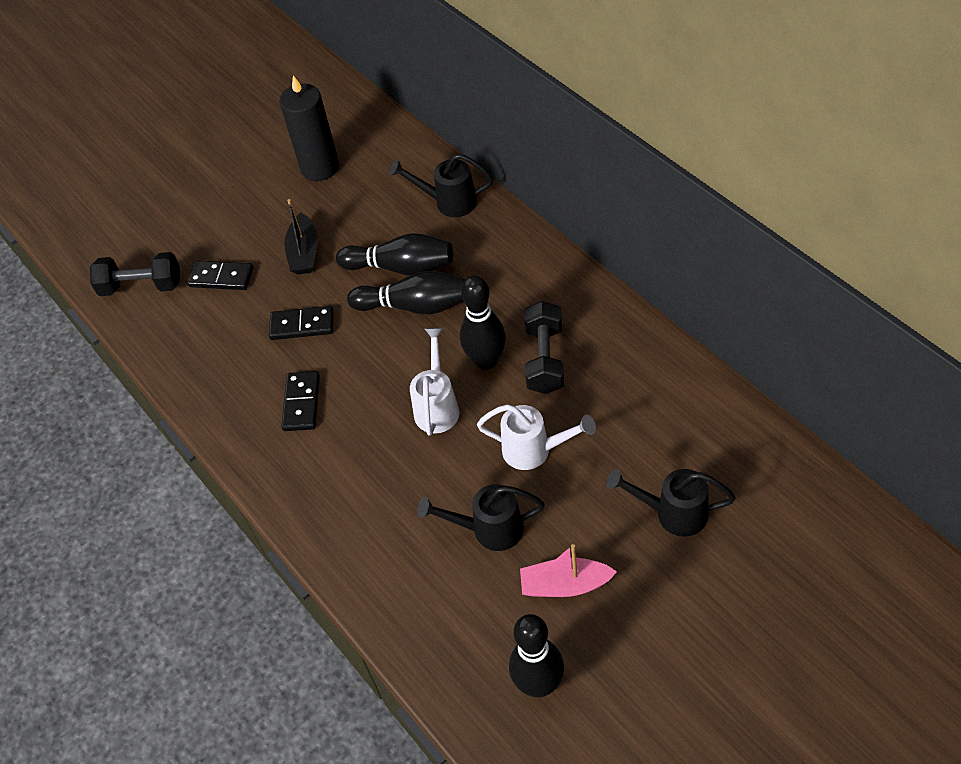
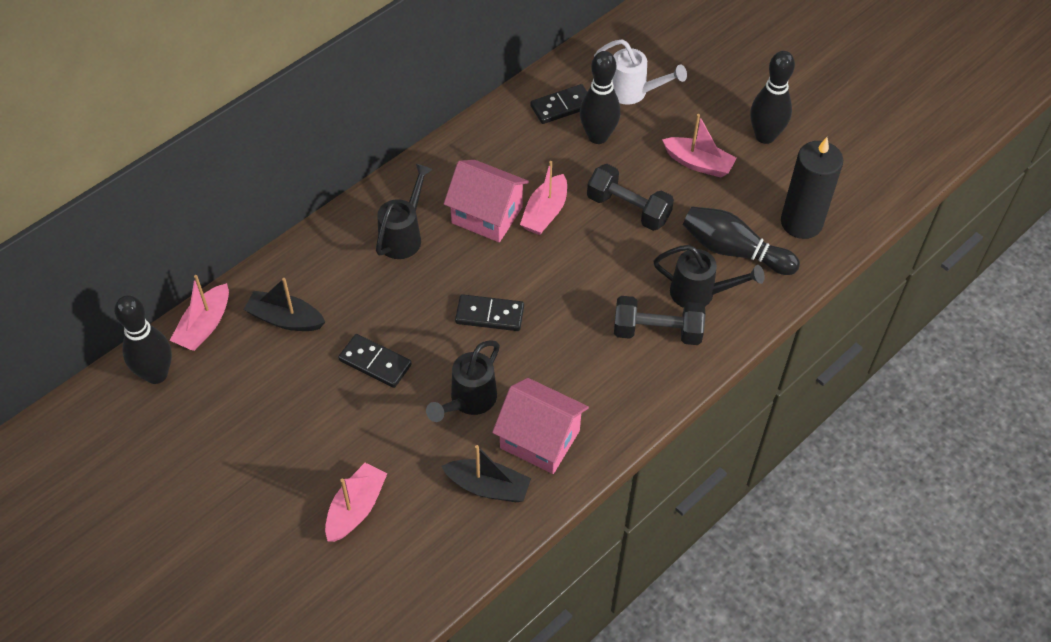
black boat: [284,199,318,275] = 1 -> [244,278,325,331] [442,445,531,502] = 2
pink boat: [520,544,617,597] = 1 -> [170,275,229,351] [325,463,388,542] [520,161,567,235] [662,114,737,178] = 4
pink house: none = 0 -> [444,160,529,242] [492,378,589,474] = 2
white watering can: [410,328,460,435] [477,404,596,470] = 2 -> [594,39,687,105] = 1

